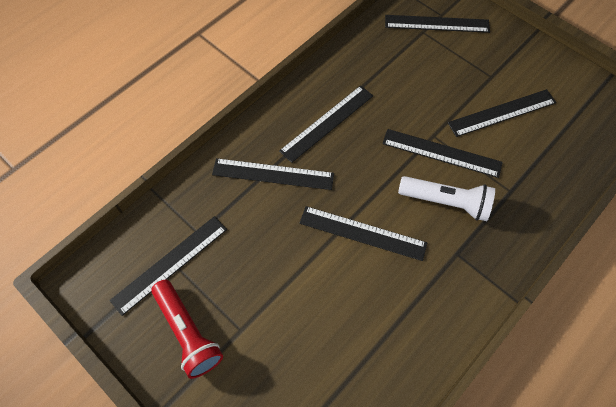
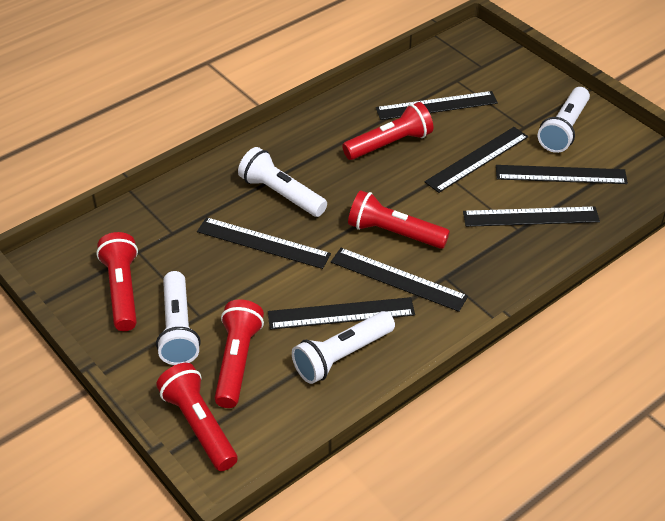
red flashlight: [151,280,223,379] = 1 -> [96,232,138,331] [156,363,237,471] [215,299,264,408] [342,102,433,160] [348,190,450,249] = 5
white flashlight: [398,176,495,221] = 1 -> [156,271,200,365] [238,147,327,217] [292,311,395,384] [538,87,590,153] = 4

